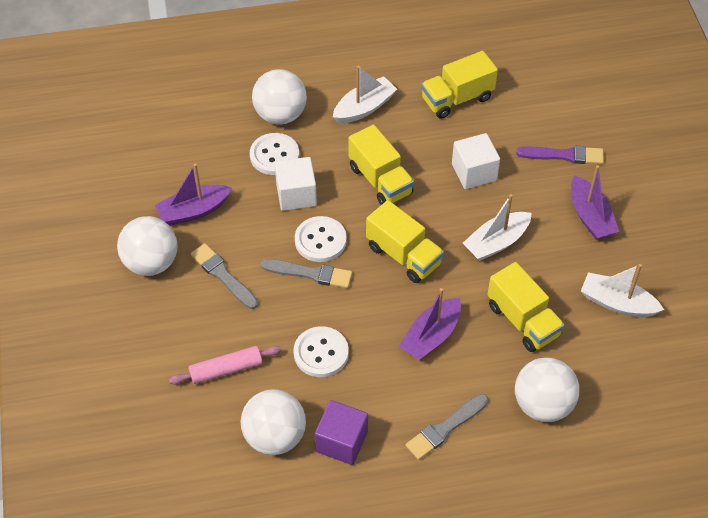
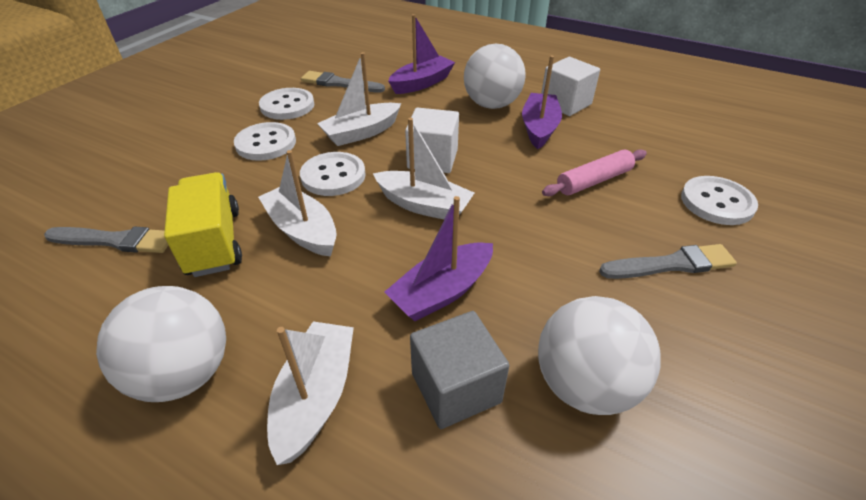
grey cube: none = 0 -> [410,311,509,429] = 1
purple brush: [516,146,604,164] = 1 -> none = 0
purple cube: [315,400,368,465] = 1 -> none = 0
white ball: [117,216,177,276] [240,389,306,455] [252,69,307,125] [515,358,579,422] = 4 -> [96,286,226,402] [464,44,526,109] [538,296,661,415] = 3
white boat: [333,65,397,124] [463,194,531,261] [581,264,664,317] = 3 -> [258,150,337,257] [267,321,354,465] [317,52,401,146] [373,118,474,219] = 4
white button: [250,133,299,175] [294,326,349,377] [295,216,347,262] = 3 -> [234,122,296,161] [259,88,314,120] [300,152,366,196] [681,176,758,225] = 4
yellow truck: [348,124,414,205] [366,200,444,283] [421,51,498,119] [487,262,565,352] = 4 -> [164,172,242,277] = 1

